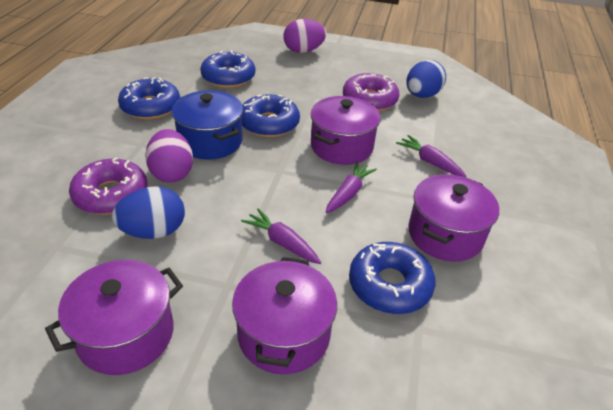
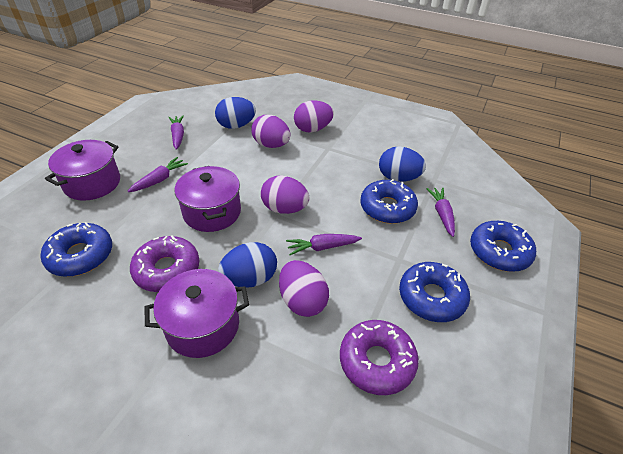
blue egg: [112,186,185,239] [406,60,446,98] = 2 -> [215,97,256,129] [218,242,277,288] [379,147,426,182] = 3
blue pot: [172,90,243,160] = 1 -> none = 0
purple carrot: [241,208,321,264] [326,161,377,213] [396,135,467,177] = 3 -> [127,157,188,192] [169,115,184,150] [286,234,362,255] [426,188,455,237] = 4
purple egg: [145,129,193,182] [283,19,326,53] = 2 -> [251,115,291,148] [261,175,310,214] [279,260,329,317] [294,100,334,132] = 4
purple pot: [45,260,183,375] [232,257,337,374] [310,96,380,165] [408,174,499,262] = 4 -> [45,140,120,201] [145,269,249,358] [174,166,241,232] = 3

